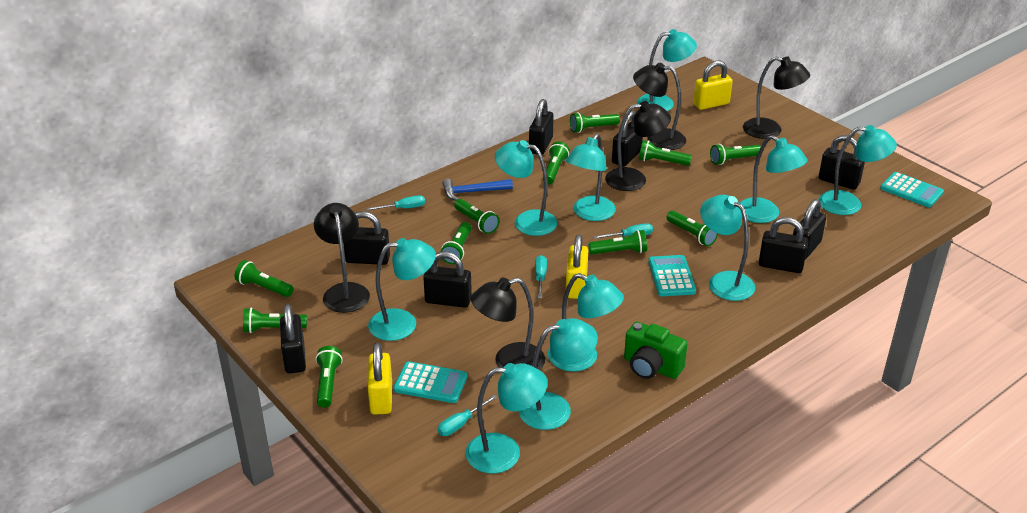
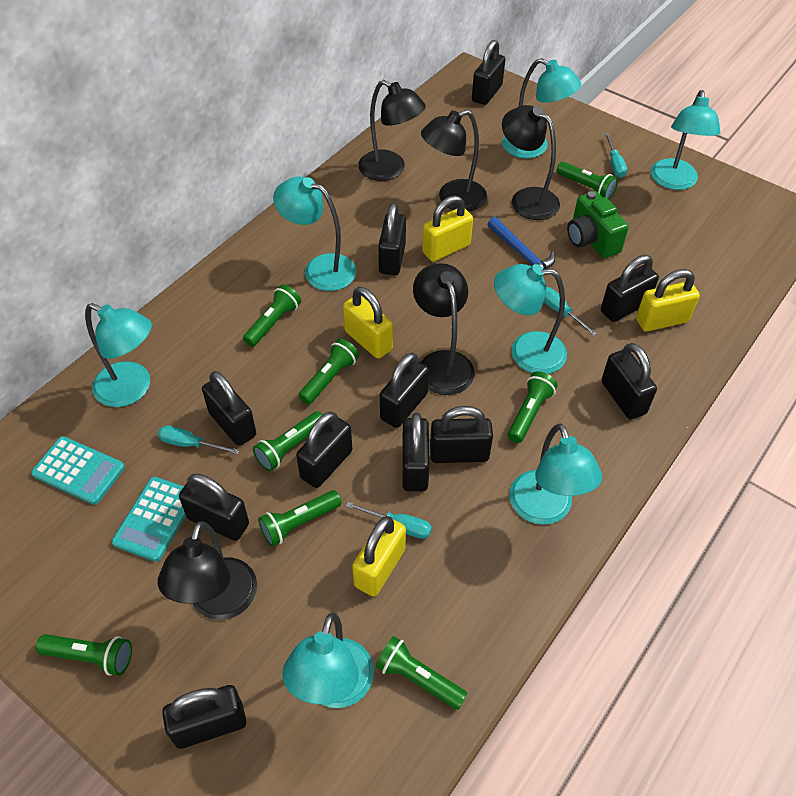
black padlock: [280,304,306,374] [343,211,390,265] [423,251,472,308] [529,99,554,155] [612,110,643,166] [759,217,808,273] [793,199,826,260] [819,135,865,190] = 8 -> [162,685,246,749] [179,474,249,541] [202,371,256,446] [296,412,352,488] [378,203,406,275] [380,353,429,428] [402,413,430,491] [430,406,493,463] [472,40,505,105] [601,255,659,322] [601,343,657,419] = 11
green flashlight: [234,260,293,297] [243,307,307,333] [316,346,343,408] [440,222,472,264] [454,199,499,234] [543,142,570,184] [570,112,620,133] [588,230,647,254] [639,140,692,166] [666,211,718,246] [710,144,761,165] = 11 -> [36,634,132,676] [243,284,301,347] [253,411,322,471] [258,490,342,547] [298,338,359,405] [375,636,468,710] [508,371,558,443] [557,162,618,199] = 8
turquoise calculator: [394,361,467,403] [648,255,696,296] [880,172,944,207] = 3 -> [31,436,125,505] [112,477,186,562] = 2
turquoise lamp: [368,238,436,341] [465,363,548,474] [495,140,557,236] [518,318,598,430] [548,273,624,372] [566,133,616,221] [637,29,697,111] [700,195,755,301] [739,135,807,223] [819,125,897,215] = 10 -> [85,303,152,407] [273,176,356,291] [282,613,374,708] [494,264,567,374] [502,58,581,158] [509,423,602,525] [651,90,721,190] = 7
yellow padlock: [367,343,392,415] [566,234,588,299] [693,61,733,110] = 3 -> [343,287,393,359] [352,516,406,596] [422,196,473,262] [636,269,700,332] = 4

